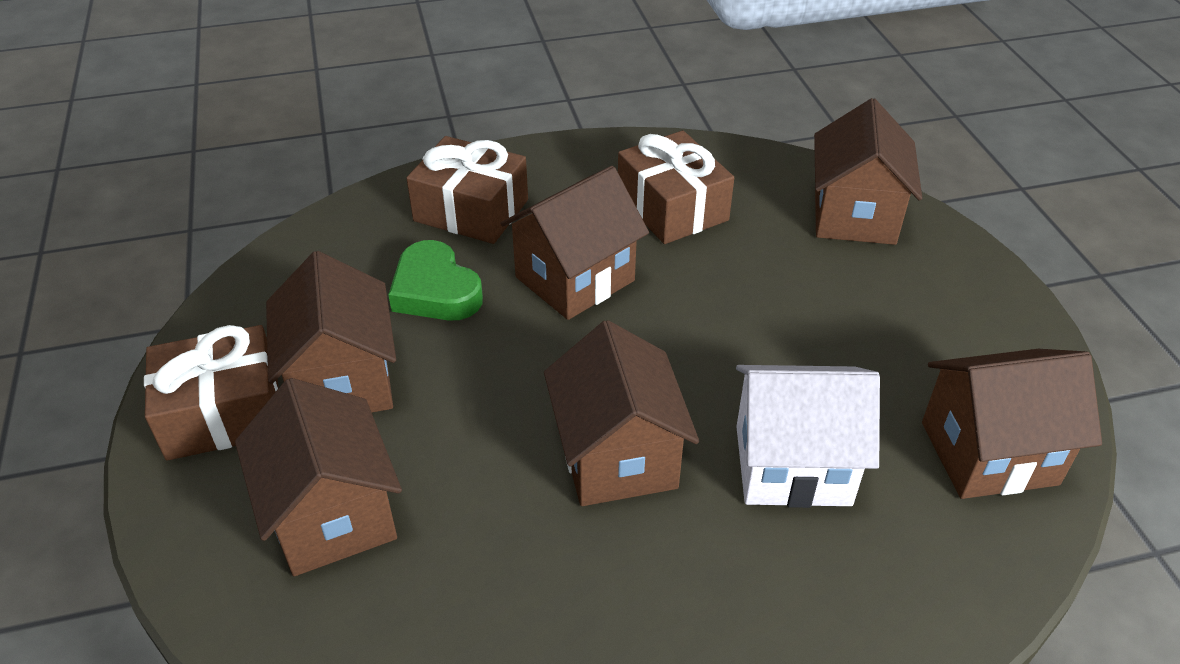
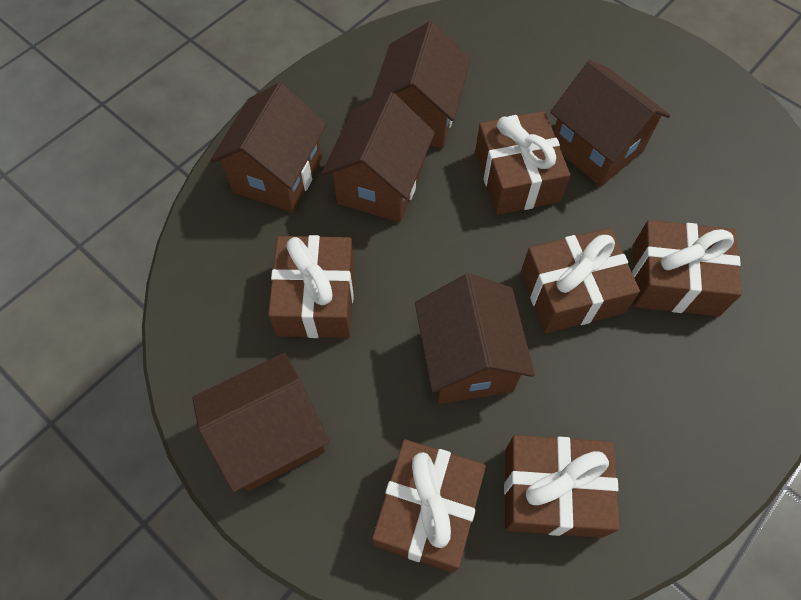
brown gift: [144,325,279,461] [406,136,528,244] [618,131,734,244] = 3 -> [268,235,355,338] [372,439,486,573] [475,111,570,215] [504,435,619,538] [521,228,640,333] [632,220,742,316] = 6
green heart: [388,240,483,321] = 1 -> none = 0
white house: [736,365,880,508] = 1 -> none = 0

